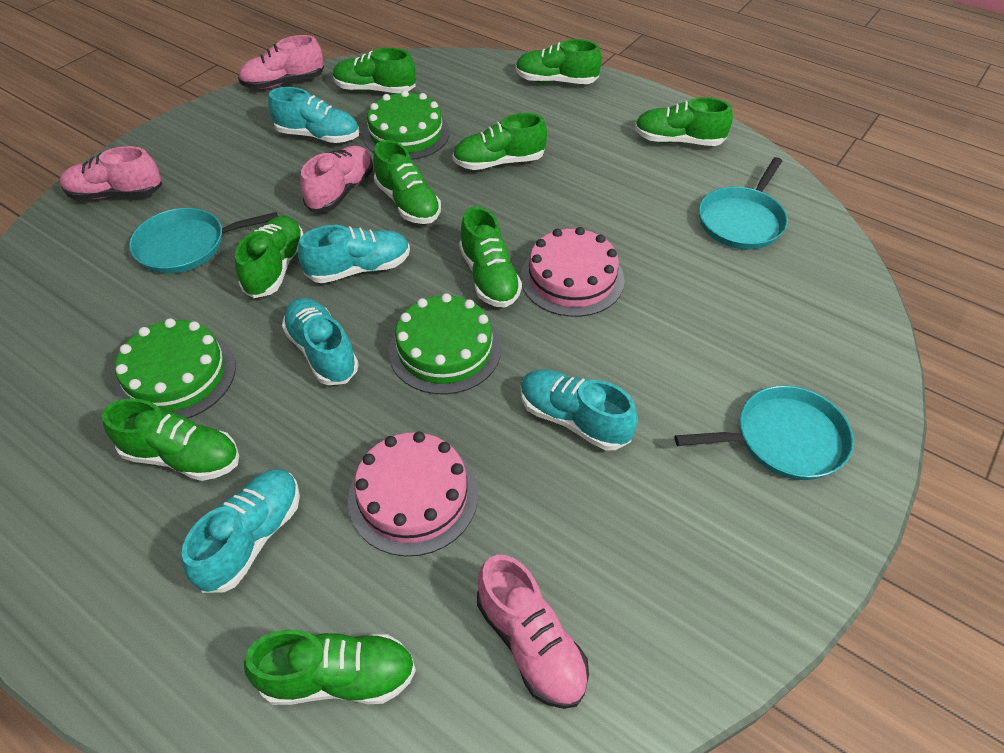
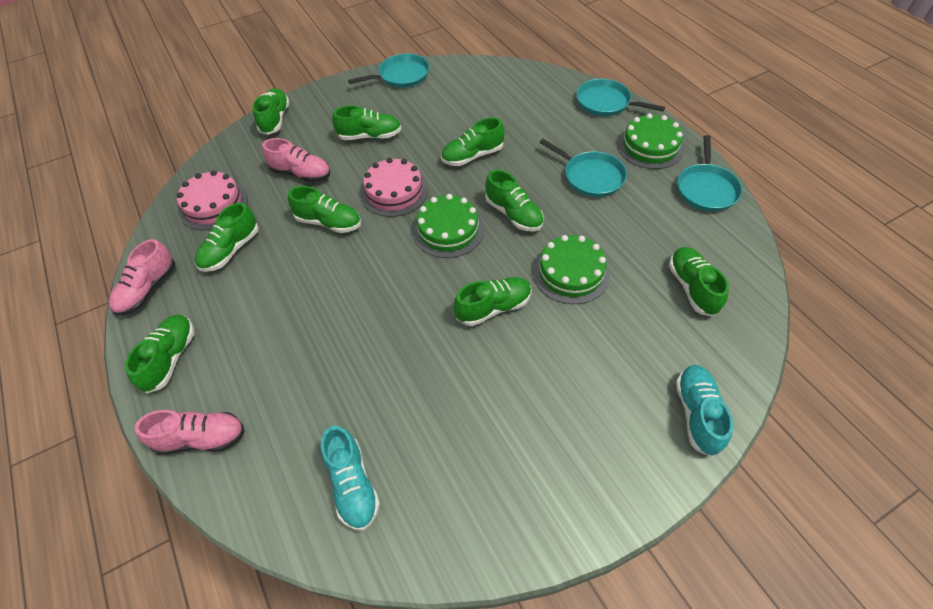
pink shoe: [60,146,163,200] [238,35,324,89] [300,145,373,212] [477,555,589,709] = 4 -> [109,239,175,316] [135,410,245,455] [262,138,331,182] = 3
turquoise pan: [129,208,278,274] [675,385,854,480] [699,157,788,249] = 3 -> [348,54,429,88] [539,139,627,197] [576,79,665,116] [677,135,742,212] = 4
turquoise shoe: [182,469,300,593] [268,87,359,143] [282,298,359,385] [298,225,410,283] [520,369,638,450] = 5 -> [321,426,380,531] [676,365,733,457] = 2

